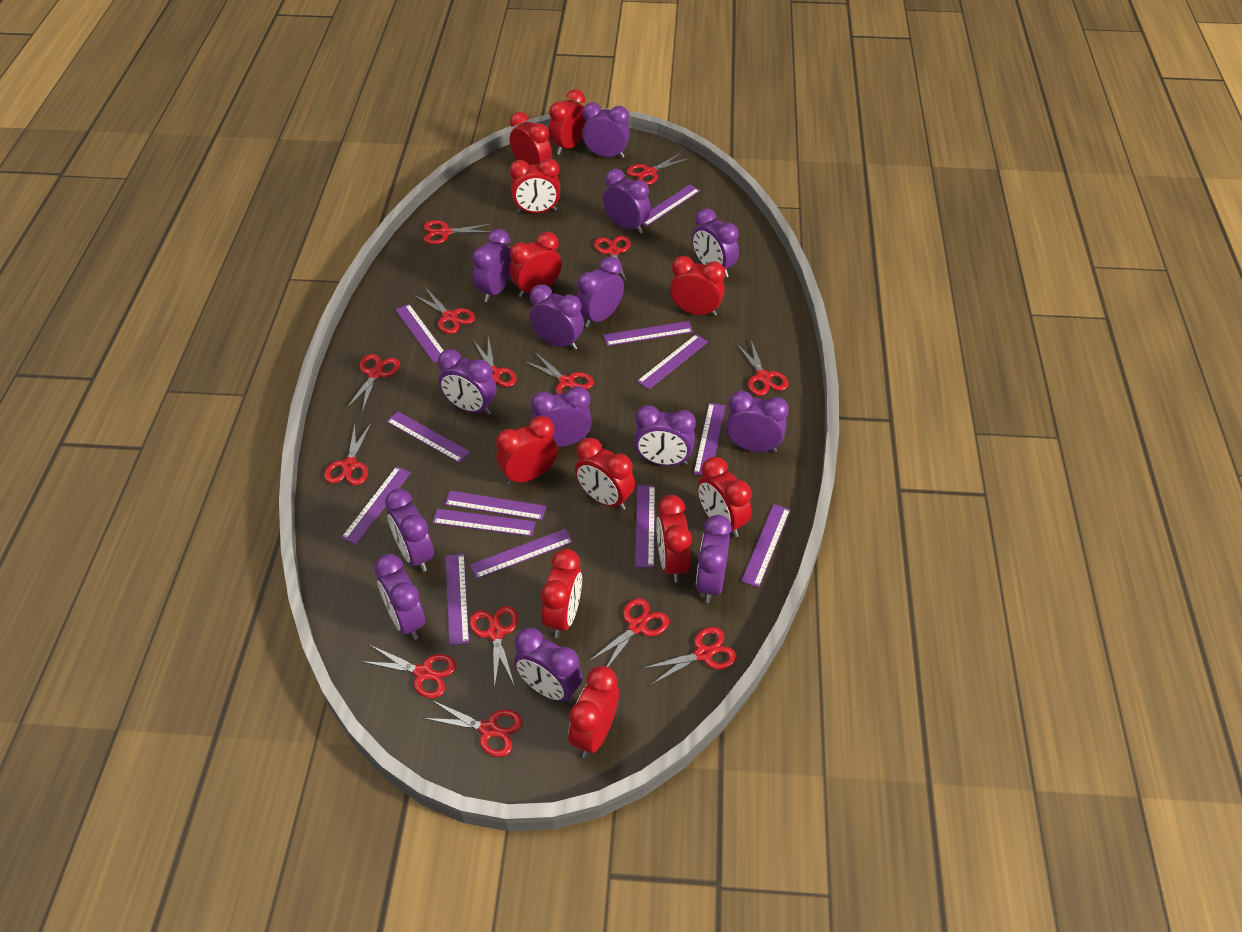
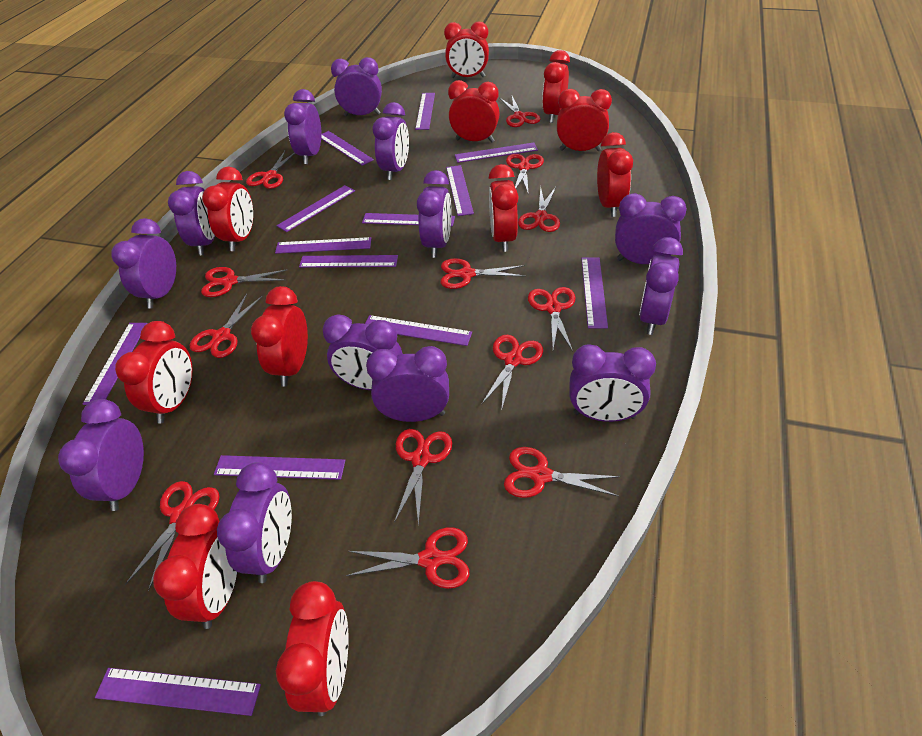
purple clock: [374,554,425,640] [385,489,434,572] [438,349,497,415] [472,229,512,302] [514,628,583,703] [529,284,584,350] [531,386,592,447] [576,257,624,328] [582,102,630,158] [603,169,651,234] [634,405,696,466] [692,208,739,278] [696,515,732,603] [726,391,789,452] = 14 -> [58,399,144,511] [111,218,176,309] [168,171,215,256] [217,462,292,583] [284,89,321,164] [322,314,403,390] [331,57,382,116] [366,346,449,422] [373,102,409,180] [417,170,451,258] [569,344,656,422] [615,193,687,264] [639,237,683,335] = 13
red scissors: [324,423,371,485] [347,354,400,412] [361,645,456,698] [413,287,475,334] [423,700,523,757] [424,220,491,244] [469,606,518,688] [473,336,517,387] [524,351,594,394] [588,598,669,667] [594,236,631,282] [627,153,689,185] [642,627,737,685] [736,340,788,396] = 14 -> [125,481,219,591] [190,294,262,358] [201,267,288,297] [246,151,295,189] [346,527,469,589] [394,429,452,526] [441,258,526,289] [481,335,543,412] [499,96,541,127] [504,447,620,498] [506,154,544,195] [518,187,560,232] [528,287,576,351] = 13

